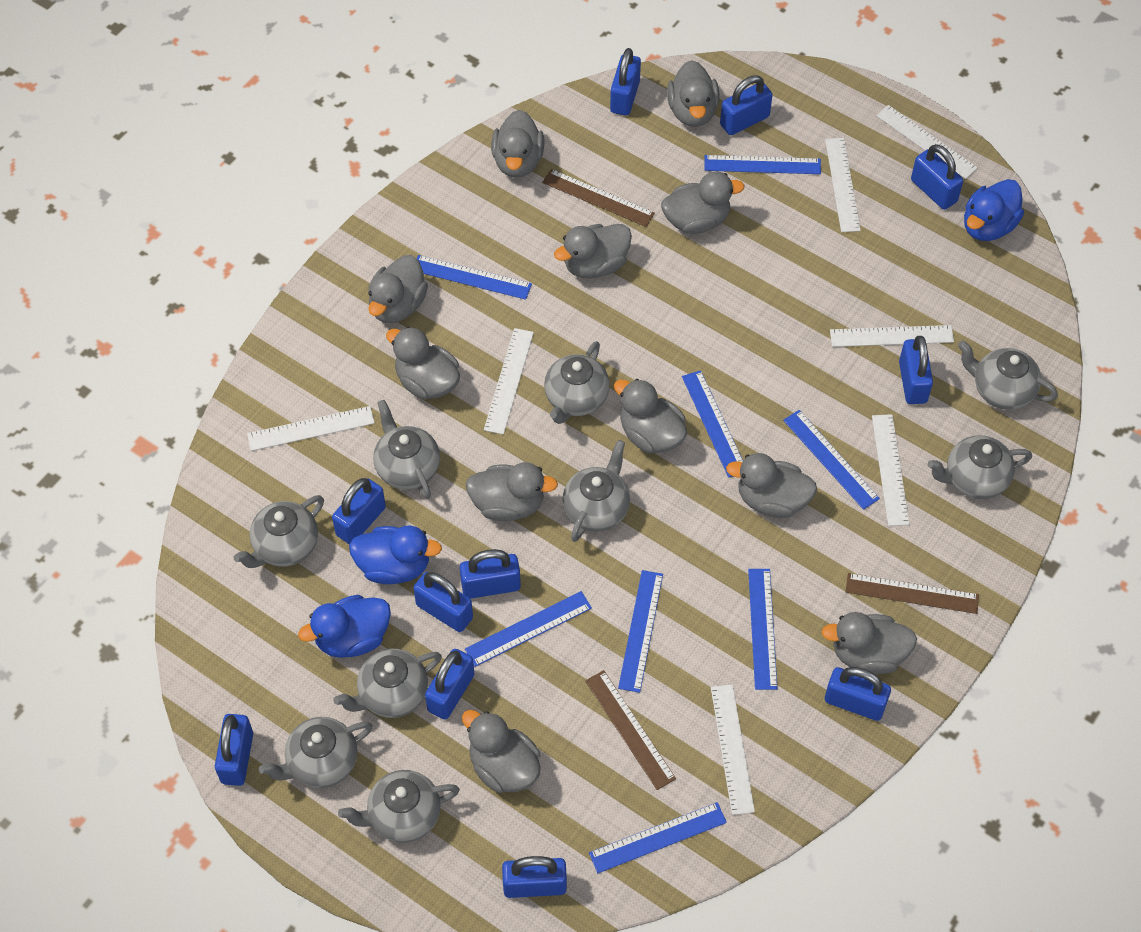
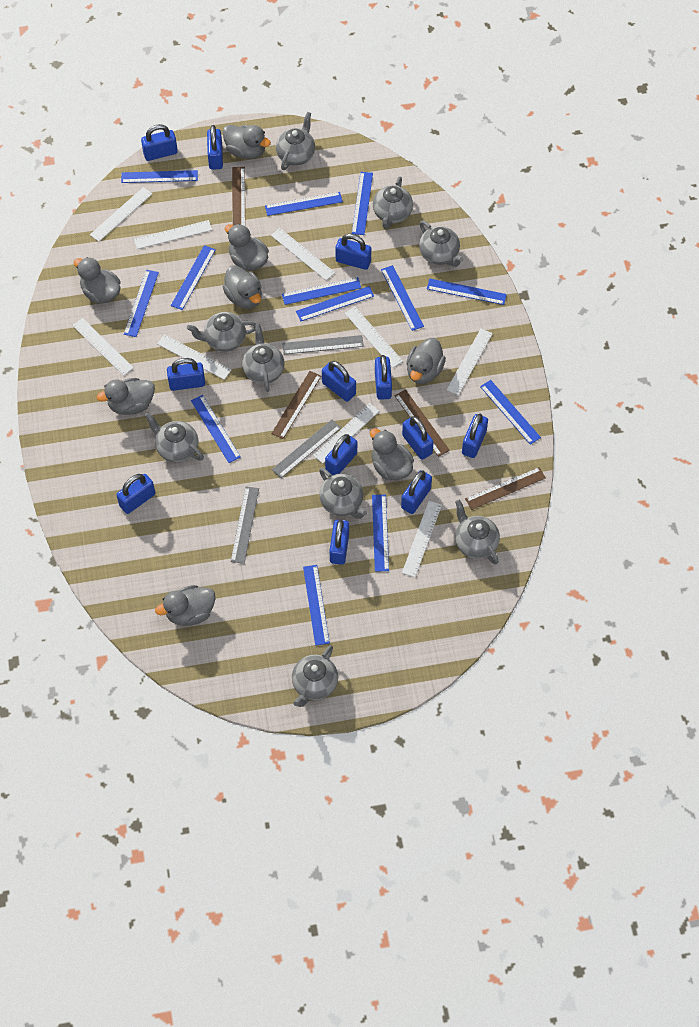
blue duck: [298,595,391,658] [349,526,442,584] [964,179,1024,241] = 3 -> none = 0
blue padlock: [215,714,253,786] [332,478,386,544] [413,572,473,632] [425,649,475,719] [460,549,521,599] [502,856,567,898] [610,48,641,116] [720,75,773,135] [825,667,891,721] [899,336,933,404] [911,144,963,210] = 11 -> [117,474,155,514] [141,124,178,161] [167,358,205,391] [207,125,223,170] [322,361,356,402] [325,434,357,475] [330,520,349,565] [336,234,371,270] [375,355,392,400] [401,470,432,514] [402,416,434,460] [462,414,488,458] = 12
blue ruler: [417,255,532,300] [465,591,592,667] [589,802,727,873] [618,570,663,693] [682,370,743,478] [704,155,821,174] [748,569,777,690] [783,410,880,510] = 8 -> [121,170,198,183] [124,270,159,337] [171,245,216,310] [191,395,241,463] [265,192,343,216] [282,277,361,305] [296,286,374,321] [303,565,330,646] [352,172,373,235] [372,495,389,572] [381,265,424,331] [427,278,507,305] [480,380,541,445] = 13
brown ruler: [542,169,655,227] [585,670,676,790] [846,573,979,614] = 3 -> [232,167,245,226] [271,371,321,439] [394,389,450,457] [465,467,546,510] = 4
grey duck: [368,255,428,323] [386,327,460,400] [462,710,541,793] [465,462,558,521] [491,110,544,178] [554,224,632,278] [614,379,687,454] [661,171,744,234] [667,60,720,127] [726,453,817,518] [821,612,917,674] = 11 -> [74,257,121,304] [97,378,155,415] [155,585,216,626] [222,125,271,159] [223,265,262,309] [225,224,269,271] [370,428,414,480] [406,338,446,384] = 8
grey ruler: none = 0 -> [231,487,259,564] [272,419,341,478] [282,335,364,354] = 3
white ruler: [247,406,375,451] [484,328,534,435] [711,684,755,815] [825,138,861,232] [830,325,954,347] [872,414,910,526] [876,105,978,179] = 7 -> [72,318,134,376] [90,187,152,242] [134,220,212,249] [157,334,231,380] [271,228,335,280] [313,403,379,463] [345,307,403,368] [402,501,442,577] [447,329,493,395] = 9

